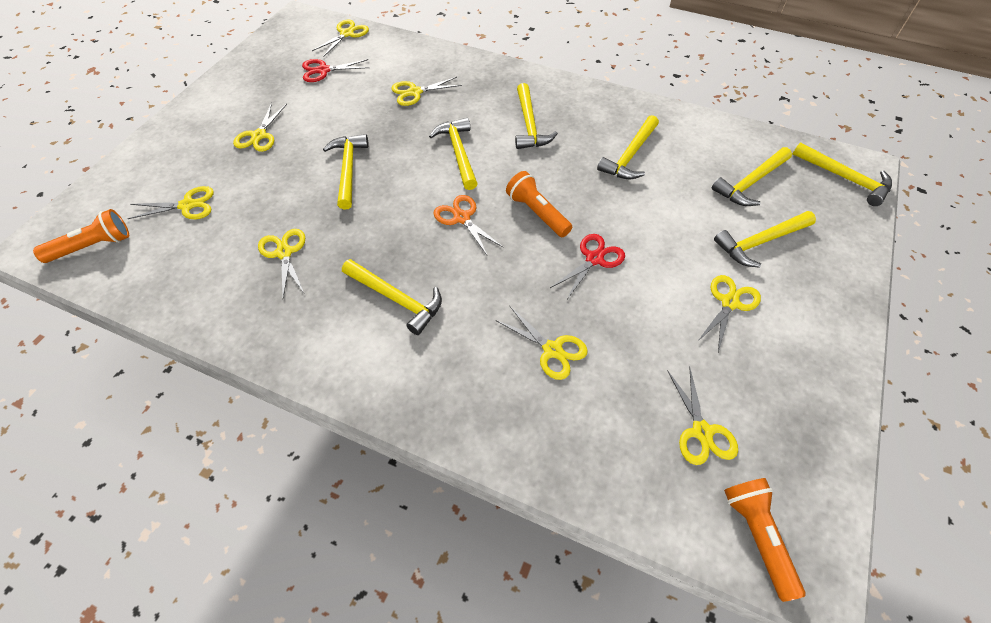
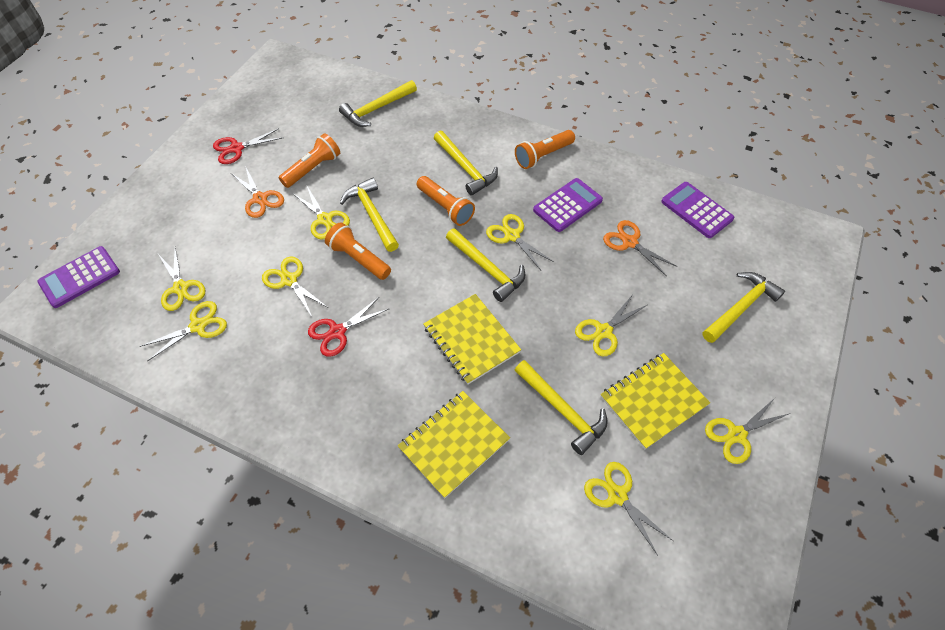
orange flashlight: [33,209,129,263] [506,171,572,237] [724,478,805,602] = 3 -> [279,133,340,188] [325,222,391,280] [417,176,475,226] [515,130,575,169] = 4
orange scissors: [434,195,504,256] = 1 -> [231,166,284,218] [603,220,678,276] = 2
purple calculator: none = 0 -> [37,246,120,308] [533,178,603,232] [661,182,734,238] = 3
yellow hammer: [323,134,369,210] [342,259,442,335] [429,118,478,190] [515,83,558,149] [597,115,659,179] [711,147,792,206] [714,211,816,268] [793,142,892,206] = 8 -> [339,80,417,127] [340,178,399,252] [434,131,498,196] [446,228,525,302] [515,360,607,455] [702,272,785,343] = 6
yellow notebook: none = 0 -> [398,391,510,498] [423,294,521,384] [601,353,710,449] = 3

